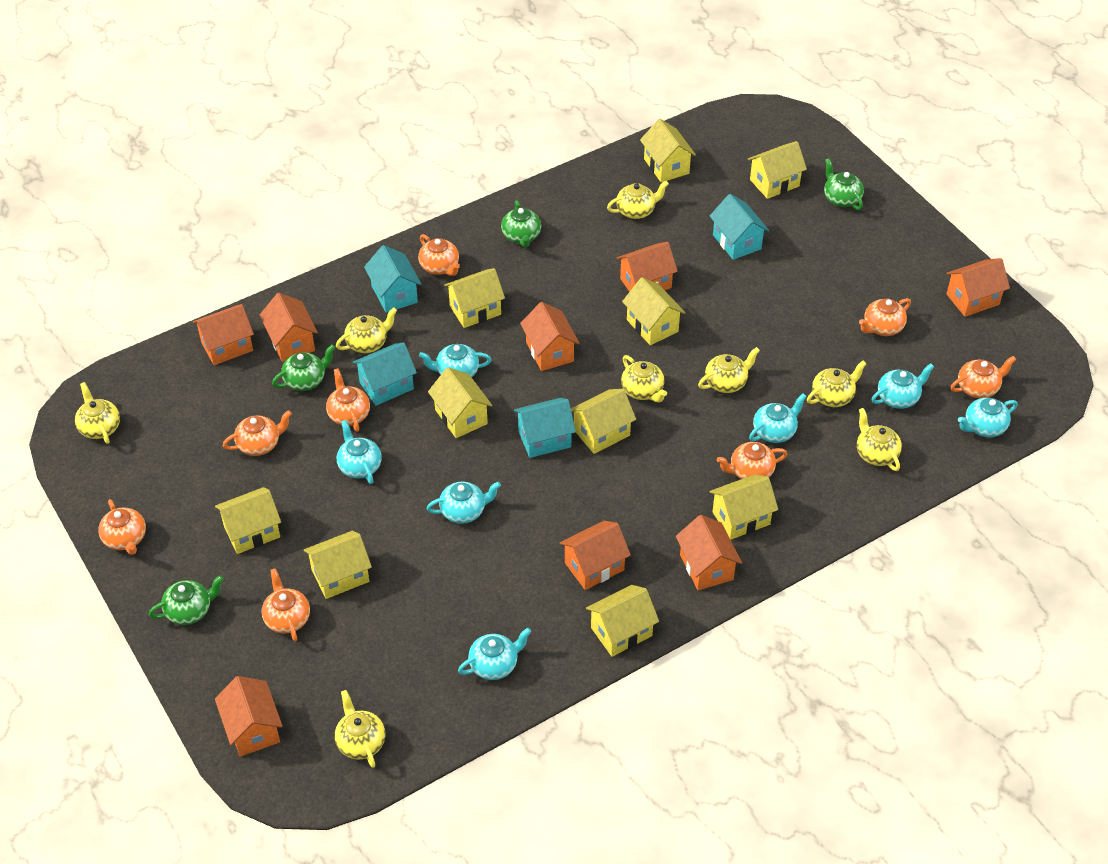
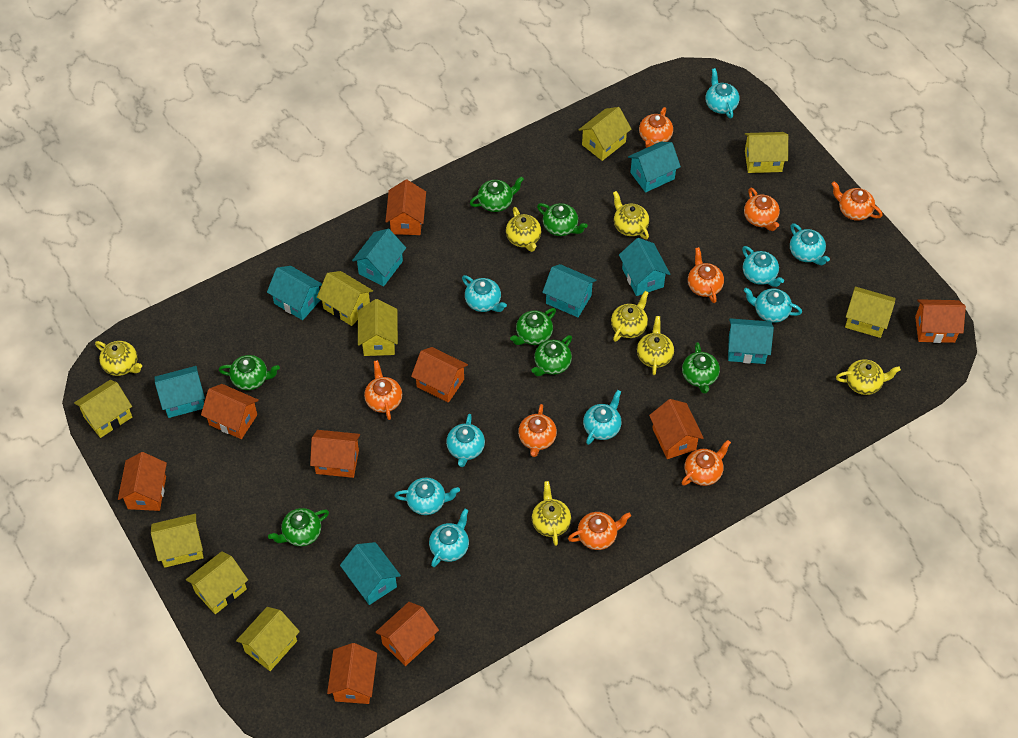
green teapot: [149,575,224,625] [272,344,335,391] [501,201,541,248] [824,158,864,210] = 4 -> [219,355,280,390] [268,508,329,546] [470,176,524,212] [510,308,556,345] [531,335,572,376] [537,203,588,236] [682,342,720,394] = 7
orange house: [193,304,254,365] [215,676,283,757] [260,293,318,362] [520,302,580,371] [560,521,631,590] [617,242,678,292] [676,515,742,590] [946,258,1010,317] = 8 -> [118,452,167,511] [201,384,259,439] [310,430,360,478] [327,643,377,704] [375,602,439,666] [385,180,426,235] [411,347,468,403] [649,399,704,459] [915,299,966,343] = 9
turquoise house: [353,342,417,406] [364,245,421,313] [514,398,576,458] [710,194,769,260] = 4 -> [155,366,205,418] [267,266,322,320] [340,542,401,605] [352,229,406,286] [542,264,596,317] [619,238,670,296] [628,142,681,192] [728,318,774,364] = 8
turquoise teapot: [337,420,382,484] [419,344,491,377] [426,481,501,524] [458,628,531,680] [749,394,807,443] [871,364,934,409] [958,397,1018,437] = 7 -> [394,478,460,515] [429,509,469,567] [446,414,485,467] [462,275,507,312] [583,390,622,445] [705,68,739,118] [742,246,784,287] [744,288,802,323] [790,223,830,265] = 9
yellow house: [215,487,281,554] [304,531,372,599] [428,367,492,438] [444,268,505,328] [571,389,636,454] [586,585,659,657] [622,277,686,345] [640,119,696,182] [709,474,778,540] [748,141,807,199] = 10 -> [74,380,132,438] [151,514,204,568] [186,551,248,614] [236,607,300,671] [317,271,373,326] [358,299,398,356] [579,107,631,161] [745,132,788,173] [845,287,895,338] = 9
yellow teapot: [75,382,120,444] [335,690,385,768] [336,307,397,353] [607,181,669,219] [621,355,667,402] [698,347,760,393] [807,360,867,407] [857,408,902,471] = 8 -> [95,341,142,376] [506,207,541,252] [532,481,571,546] [611,291,649,342] [613,191,649,239] [637,316,674,375] [836,359,901,395] = 7

